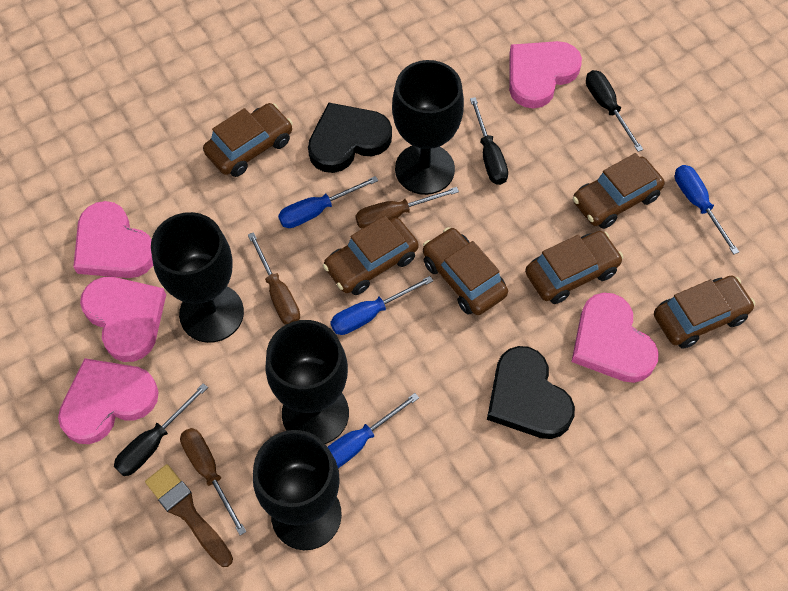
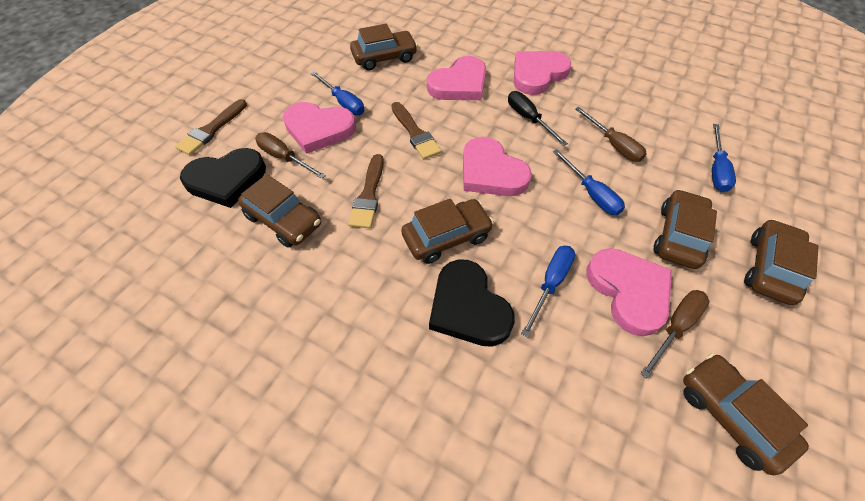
black goblet: [151,212,244,343] [253,430,342,550] [266,320,349,444] [392,60,464,195] = 4 -> none = 0
black screwdriver: [114,383,208,476] [470,97,508,185] [586,70,643,152] = 3 -> [508,91,568,146] = 1
brown brush: [145,464,233,567] = 1 -> [175,99,247,155] [348,154,384,228] [391,102,441,159] = 3

